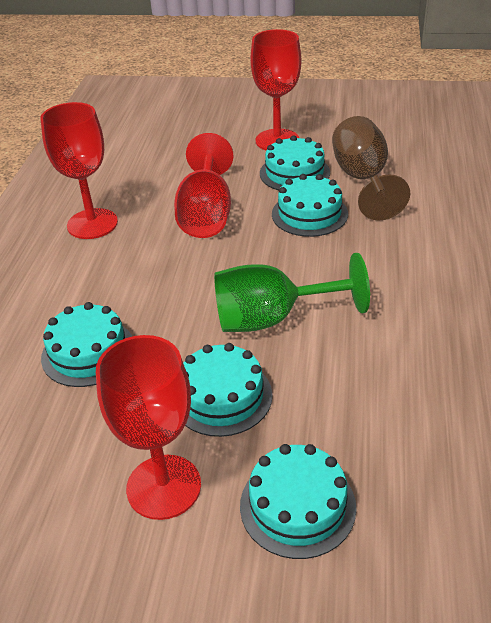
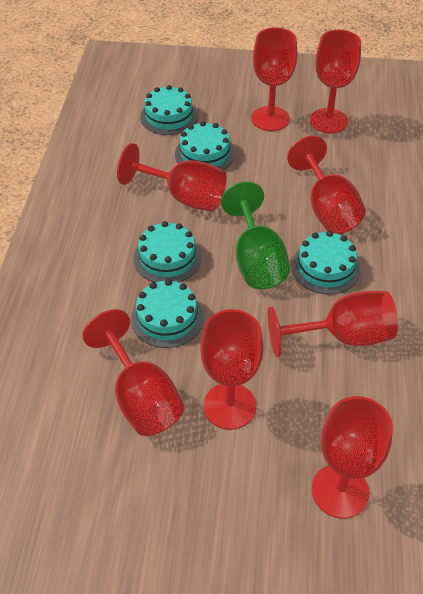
brown goblet: [332,116,410,220] = 1 -> none = 0
red goblet: [40,102,118,239] [96,335,201,520] [174,133,234,238] [251,29,301,150] = 4 -> [82,309,184,436] [117,143,226,211] [200,309,264,430] [251,28,297,131] [268,291,398,357] [287,136,365,234] [310,30,361,134] [312,396,393,519] = 8

